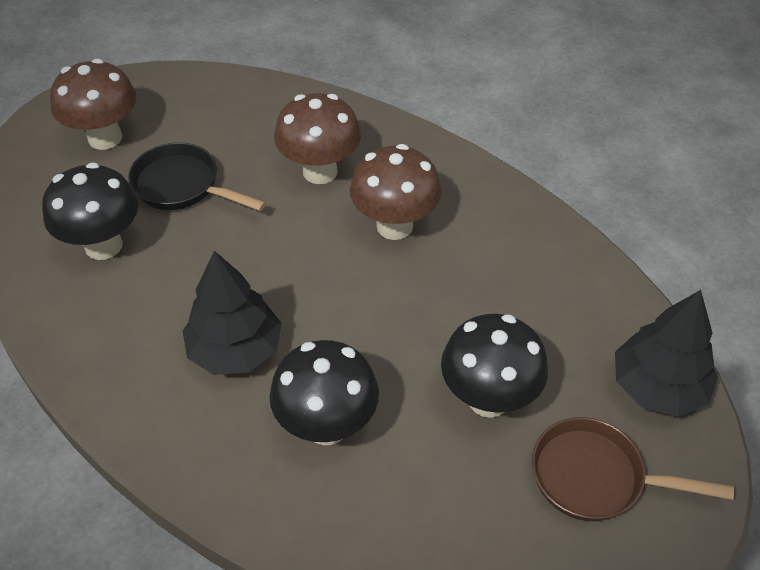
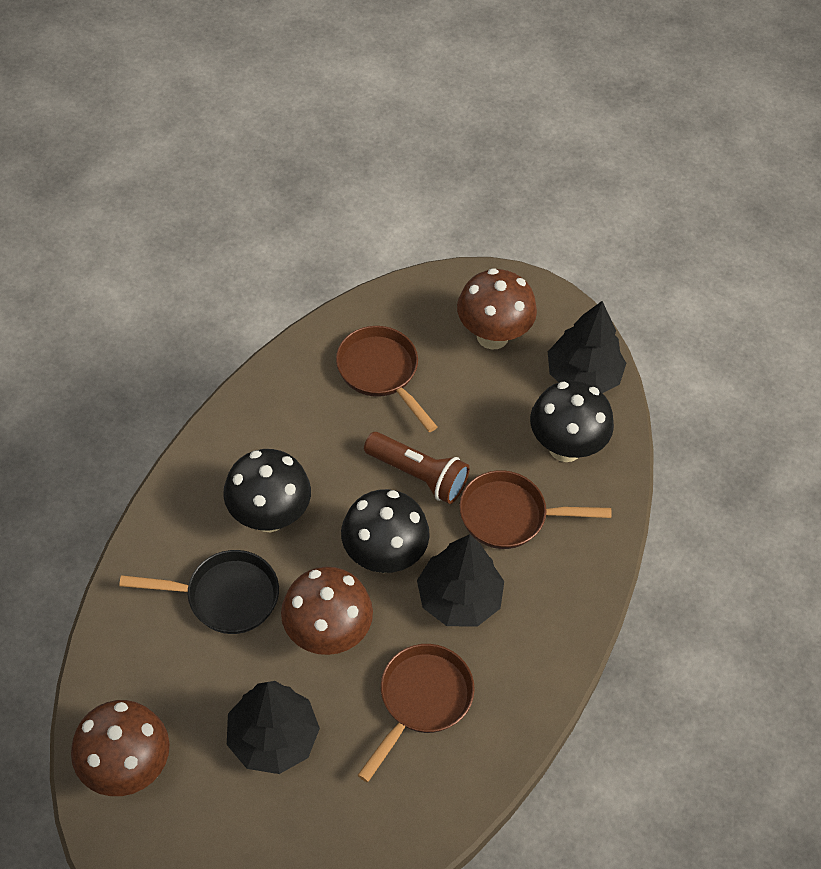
black tree: [183,251,282,375] [615,290,718,417] = 2 -> [227,681,320,774] [417,534,504,627] [548,301,626,393] = 3
brown flashlight: none = 0 -> [364,432,470,504] = 1
brown pan: [532,417,734,521] = 1 -> [336,326,437,432] [358,644,475,782] [459,470,611,549] = 3

